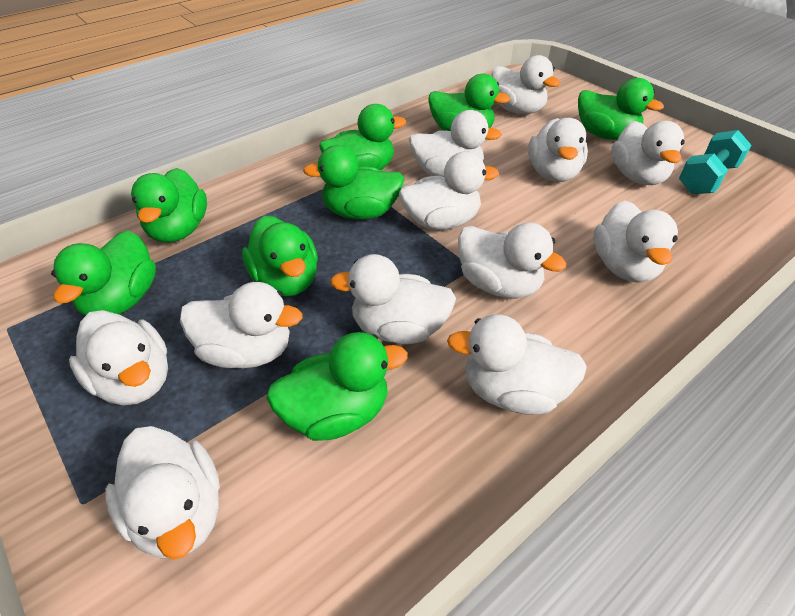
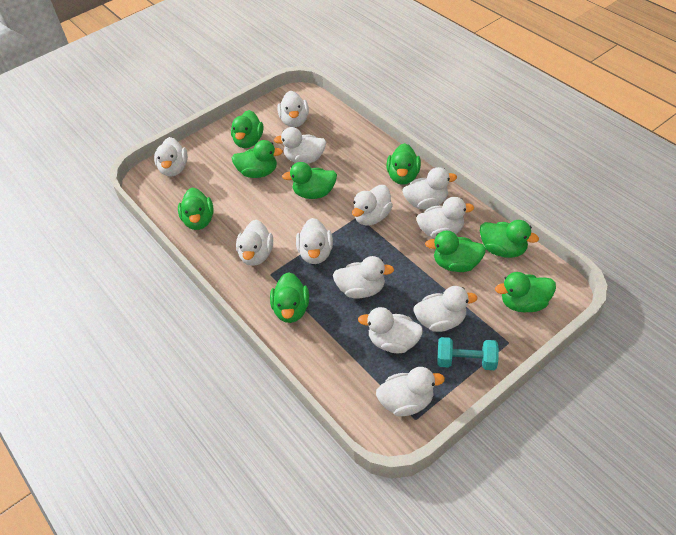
green duck: [51,230,156,316] [131,168,207,243] [242,216,318,297] [266,332,408,441] [303,145,404,219] [319,104,406,170] [428,73,510,131] [578,78,664,140] = 8 -> [178,188,214,230] [231,110,263,148] [232,140,283,178] [270,272,309,323] [282,162,337,199] [387,143,421,185] [425,230,486,272] [480,220,539,258] [495,272,556,312] = 9

